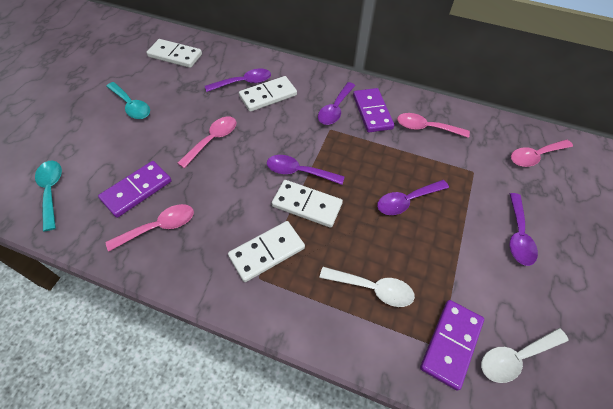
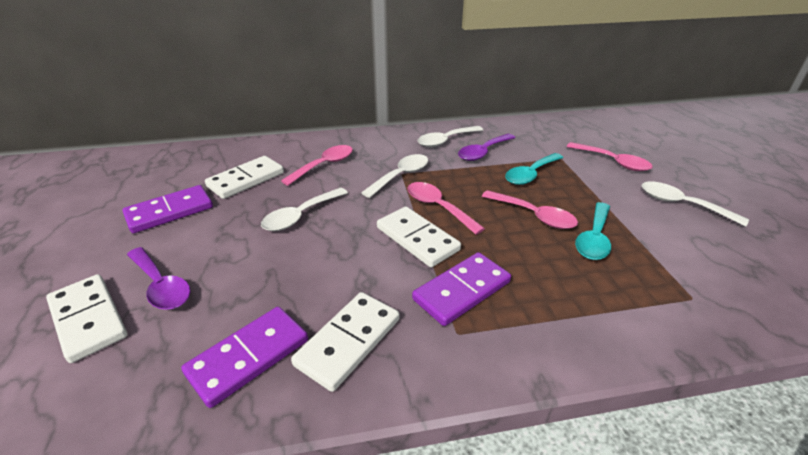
purple spoon: [205,69,271,92] [267,155,345,185] [318,82,355,125] [377,180,449,215] [509,193,538,266] = 5 -> [127,247,191,310] [458,134,516,161] = 2
white spoon: [319,267,415,307] [481,328,569,383] = 2 -> [261,188,348,231] [361,154,428,198] [418,126,483,147] [642,181,749,227] = 4

